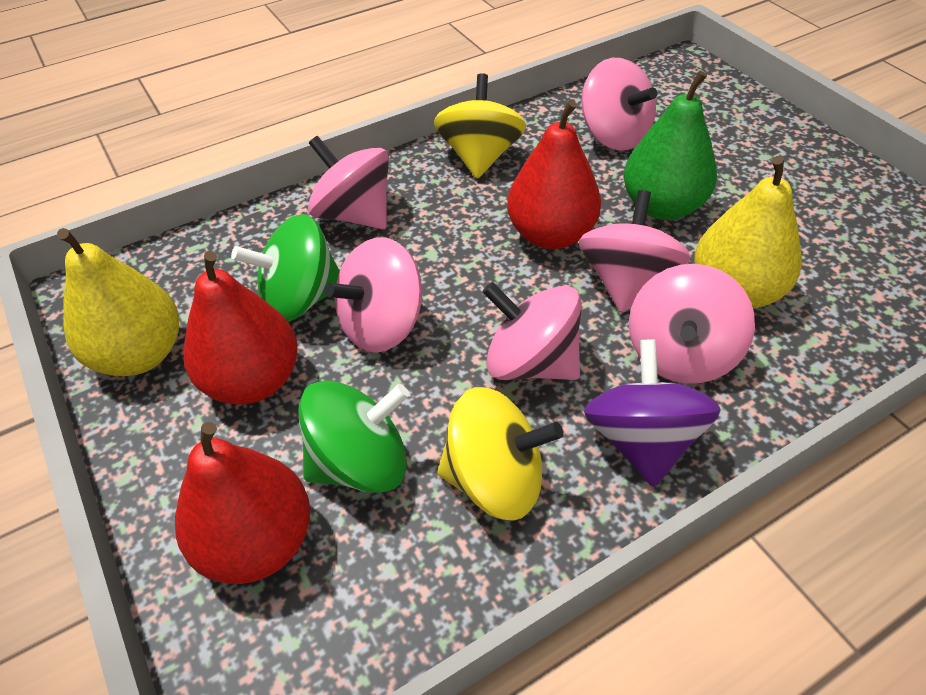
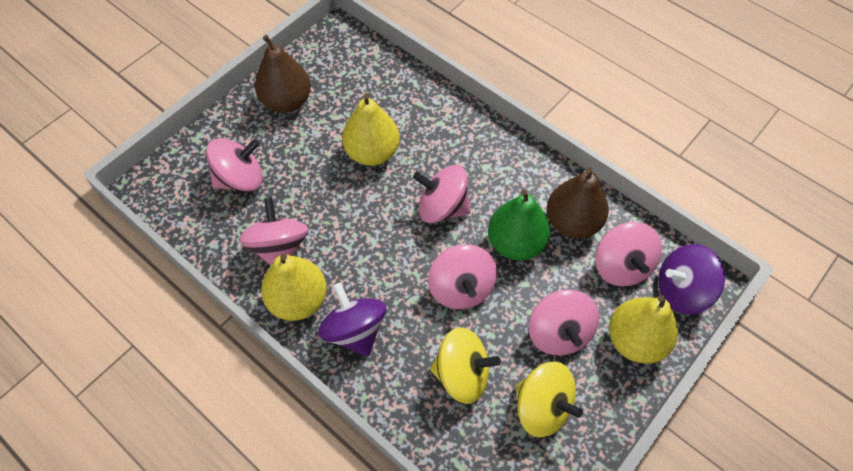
brown pear: none = 0 -> [255,35,311,113] [547,167,609,239] = 2
green spinning top: [231,214,340,322] [299,381,410,493] = 2 -> none = 0
purple spinning top: [584,339,721,487] = 1 -> [318,283,386,356] [658,244,725,315] = 2
red pear: [175,422,310,584] [183,251,298,405] [507,100,601,249] = 3 -> none = 0
yellow pear: [57,228,179,376] [694,156,802,309] = 2 -> [261,253,327,321] [342,93,400,166] [609,295,678,364] = 3

